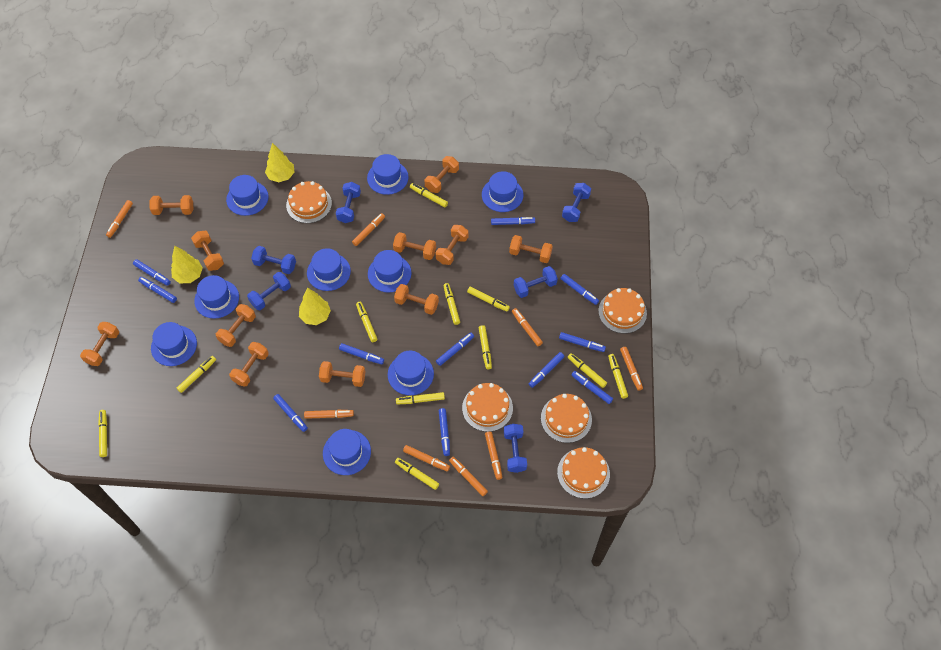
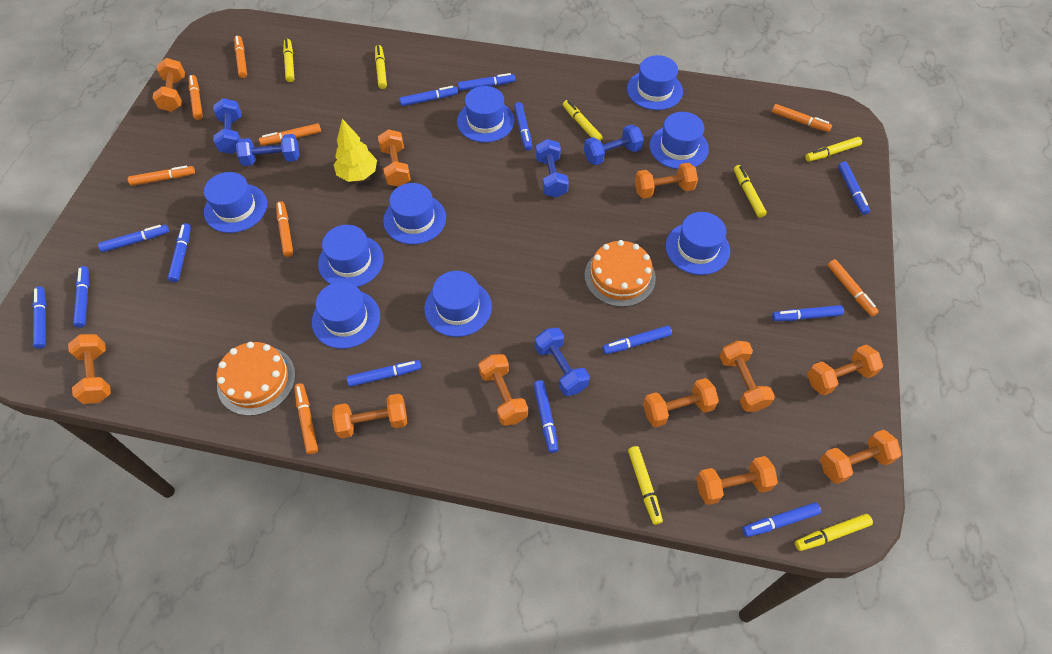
blue dumbbell: [247,272,291,310] [251,246,296,274] [336,182,361,223] [504,424,527,473] [514,266,558,298] [562,183,591,222] = 6 -> [214,98,241,154] [236,134,300,166] [535,328,590,396] [536,139,569,198] [584,124,644,165] = 5
blue marker: [133,259,171,286] [138,277,177,303] [273,394,308,432] [339,343,384,365] [436,333,474,366] [439,408,450,456] [491,217,535,225] [529,352,564,388] [559,332,606,352] [560,274,599,305] [572,371,613,404] = 11 -> [32,287,46,349] [73,266,89,328] [98,225,169,252] [168,223,191,282] [347,360,421,387] [400,86,458,106] [458,73,515,91] [514,102,532,151] [533,380,558,453] [603,326,672,354] [742,502,821,537] [772,305,844,321] [838,162,870,215] = 13
orange cake: [286,181,332,223] [462,383,513,432] [541,394,592,443] [557,447,610,499] [598,288,647,333] = 5 -> [216,342,295,416] [585,240,656,307] = 2
yellow marker: [98,410,107,457] [177,356,216,393] [356,302,377,342] [395,458,439,490] [396,392,445,405] [410,183,448,207] [444,283,460,325] [467,287,510,312] [479,325,492,369] [568,353,607,388] [608,354,628,399] = 11 -> [283,39,294,82] [375,45,387,89] [563,100,603,141] [628,446,663,525] [734,165,767,218] [795,514,873,551] [805,137,862,162] = 7
yellow tree: [171,246,203,283] [265,143,295,182] [299,288,331,325] = 3 -> [334,119,377,182] = 1

